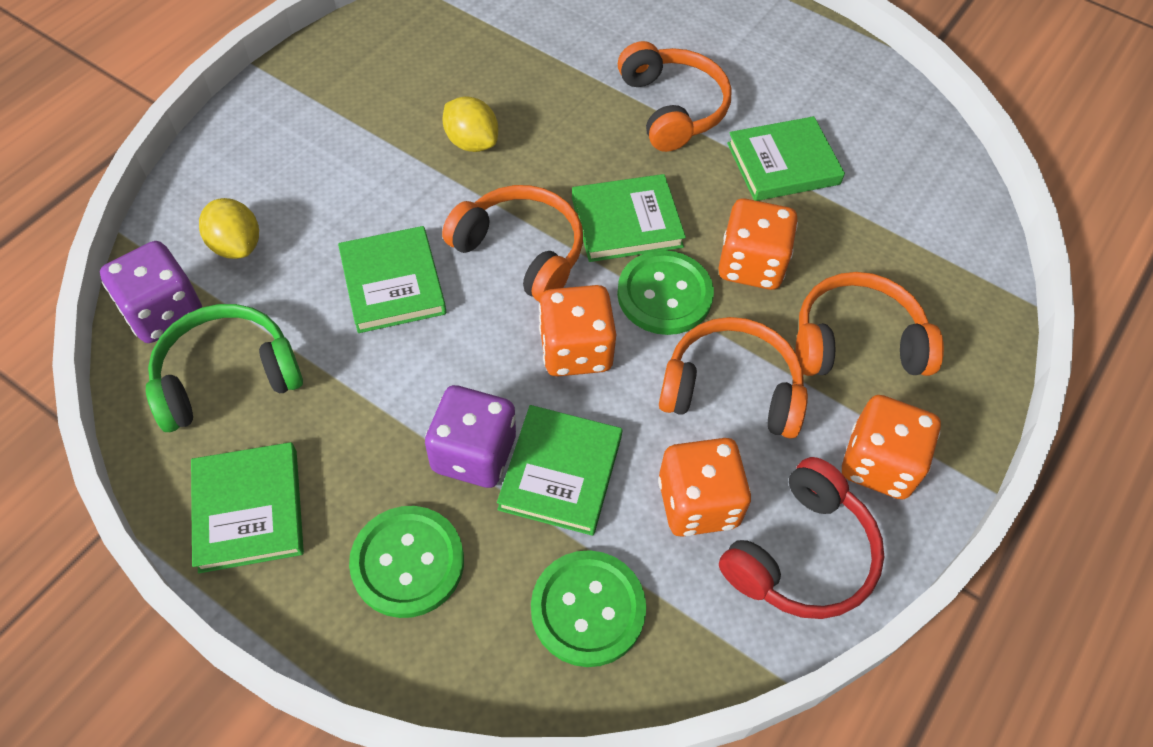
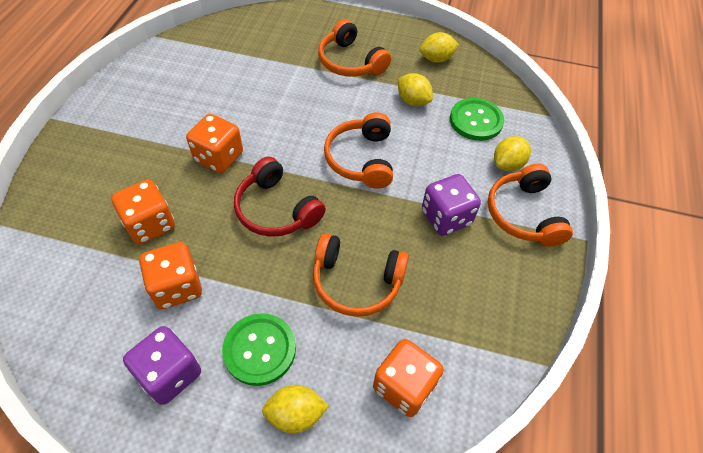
green book: [191,442,304,573] [338,226,446,333] [497,405,622,536] [572,174,686,262] [727,116,845,201] = 5 -> none = 0
green button: [349,506,464,618] [531,550,646,667] [617,250,714,335] = 3 -> [222,313,296,386] [450,98,504,141] = 2
green headphones: [146,304,303,432] = 1 -> none = 0
yellow lemon: [199,198,259,259] [442,96,498,152] = 2 -> [262,385,329,433] [398,73,433,106] [420,32,459,63] [494,136,531,171] = 4

